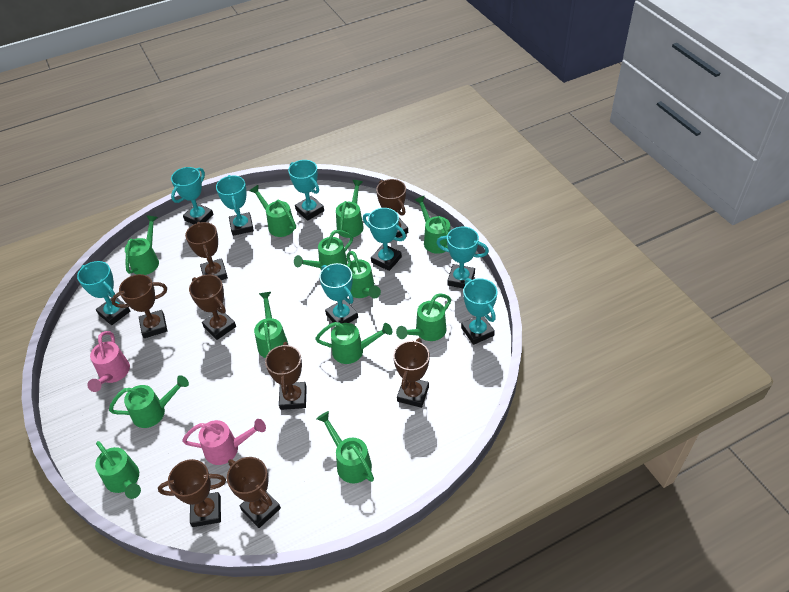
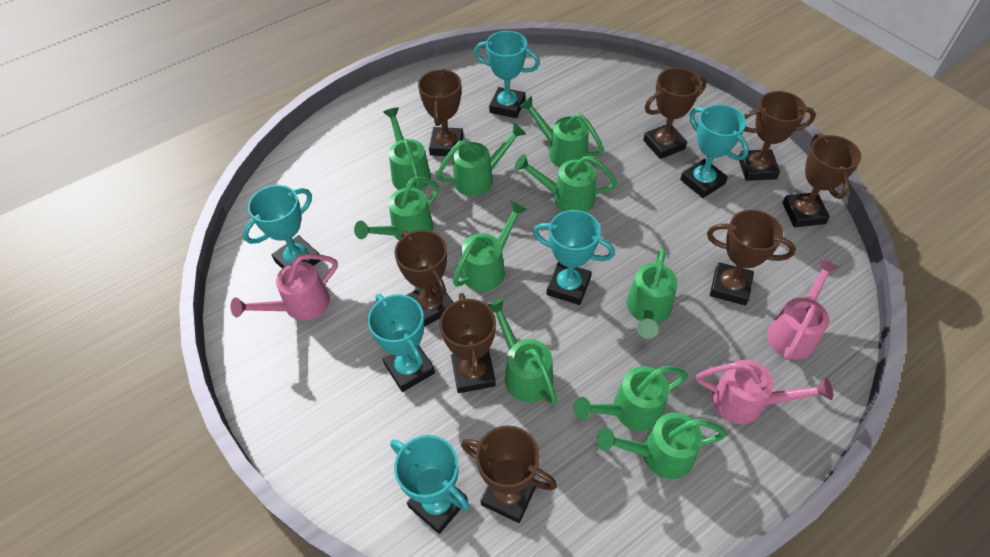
green watering can: [95,441,141,499] [109,375,189,428] [125,215,159,275] [250,185,296,237] [254,292,288,358] [294,230,353,269] [315,322,392,364] [317,411,374,483] [336,180,364,238] [346,251,381,299] [396,294,451,341] [415,196,451,254] = 12 -> [354,177,439,240] [383,107,431,190] [436,123,526,196] [453,201,527,291] [488,298,557,405] [515,154,617,212] [519,96,604,168] [573,366,688,431] [597,412,727,479] [626,249,677,339] = 10
pink watering can: [87,331,130,392] [182,419,266,465] = 2 -> [230,254,338,321] [696,360,833,424] [767,259,840,360] = 3
turquoise trophy: [77,261,130,325] [171,167,214,224] [216,175,254,236] [288,160,324,221] [319,263,358,323] [363,208,406,271] [437,227,489,289] [461,278,497,345] = 8 -> [243,185,321,268] [368,294,435,392] [390,435,470,534] [474,31,540,118] [533,210,615,305] [680,104,749,198] = 6

